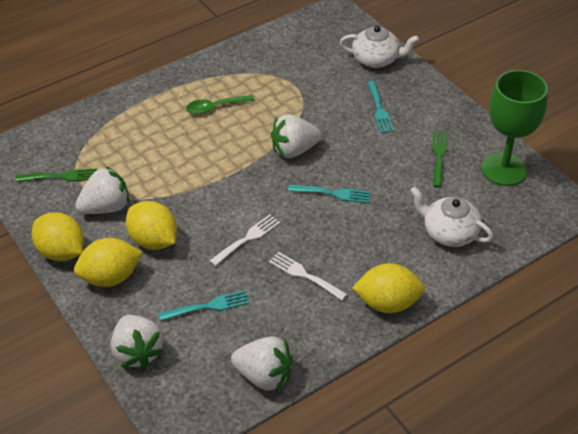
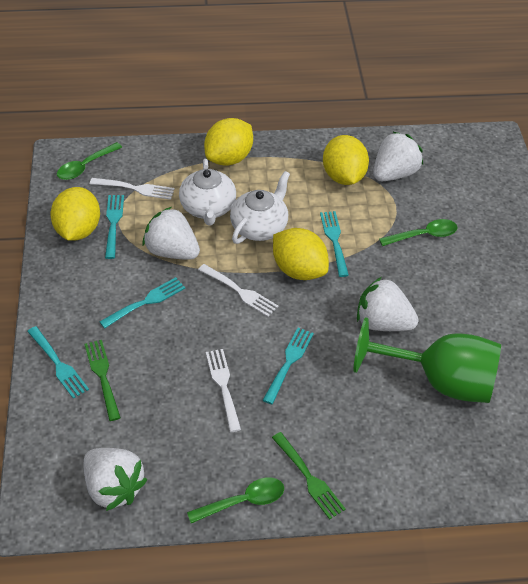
green spoon: [186,95,254,114] = 1 -> [57,142,122,180] [187,477,284,523] [379,219,458,246] = 3
turquoise fork: [158,290,249,321] [288,184,371,203] [367,81,394,133] = 3 -> [27,326,89,399] [100,277,185,329] [105,195,124,259] [263,328,314,404] [320,211,349,277] = 5
white fork: [210,214,280,266] [269,252,347,301] = 2 -> [90,178,175,200] [198,264,278,317] [206,349,241,432] = 3

